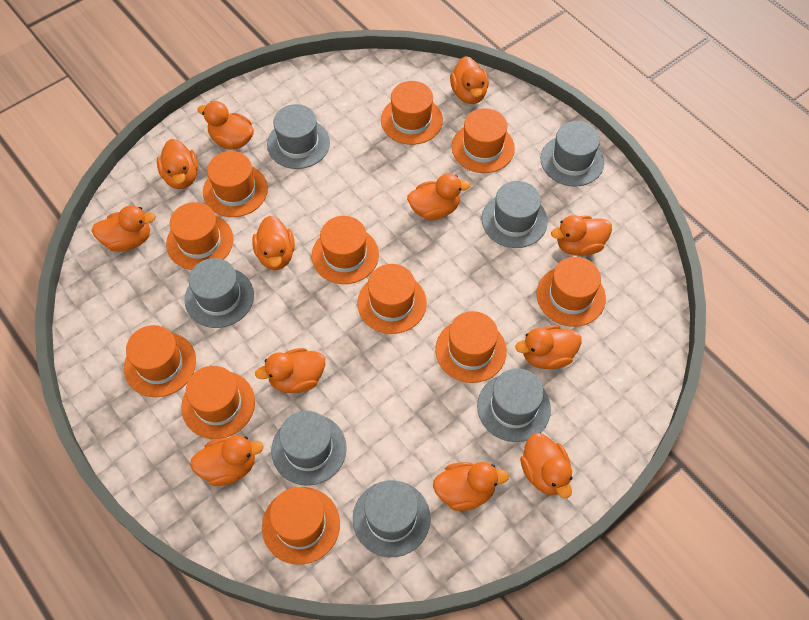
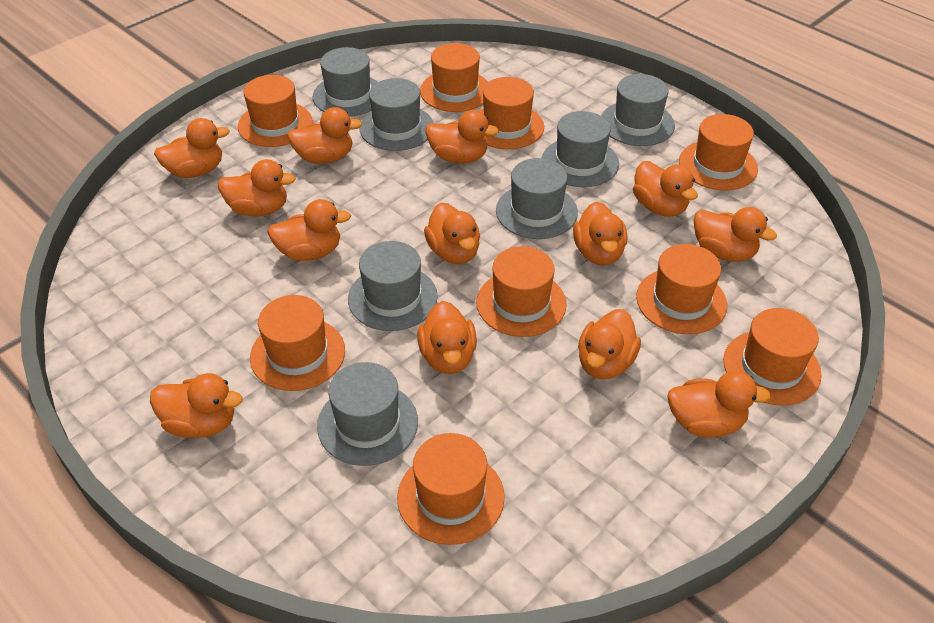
orange duck: [91,205,156,252] [157,139,198,189] [190,435,263,486] [198,101,254,150] [252,216,295,270] [255,348,326,393] [407,173,471,220] [433,462,509,511] [450,56,489,104] [515,325,582,369] [520,433,573,498] [551,215,612,256] = 12 -> [150,373,243,438] [154,118,230,178] [218,159,296,216] [267,199,351,261] [287,107,363,163] [417,301,477,374] [424,203,480,264] [426,110,499,163] [573,202,627,265] [578,309,641,379] [633,161,698,217] [667,371,771,437] [694,207,777,262] = 13
orange hat: [124,325,196,397] [166,202,233,270] [181,366,255,439] [203,151,268,217] [262,487,340,565] [312,216,379,284] [357,264,427,334] [381,81,443,145] [435,311,507,383] [452,108,515,173] [537,257,606,327] = 11 -> [238,75,313,147] [250,295,345,391] [397,433,505,545] [420,43,488,112] [476,246,567,337] [479,77,544,149] [636,244,727,334] [679,114,758,190] [723,308,822,405] = 9

